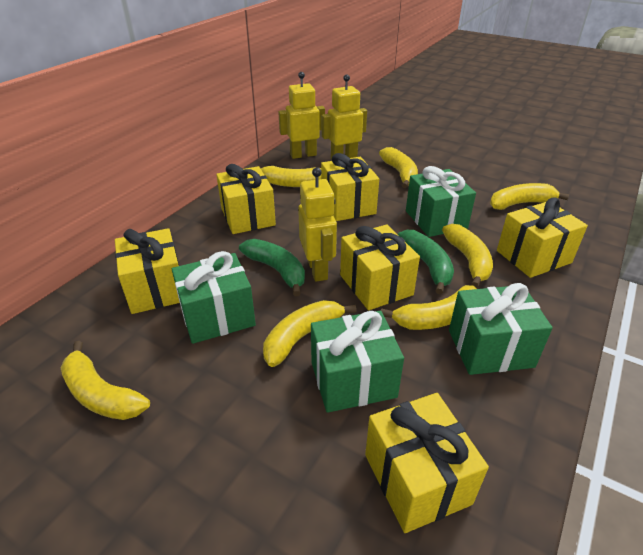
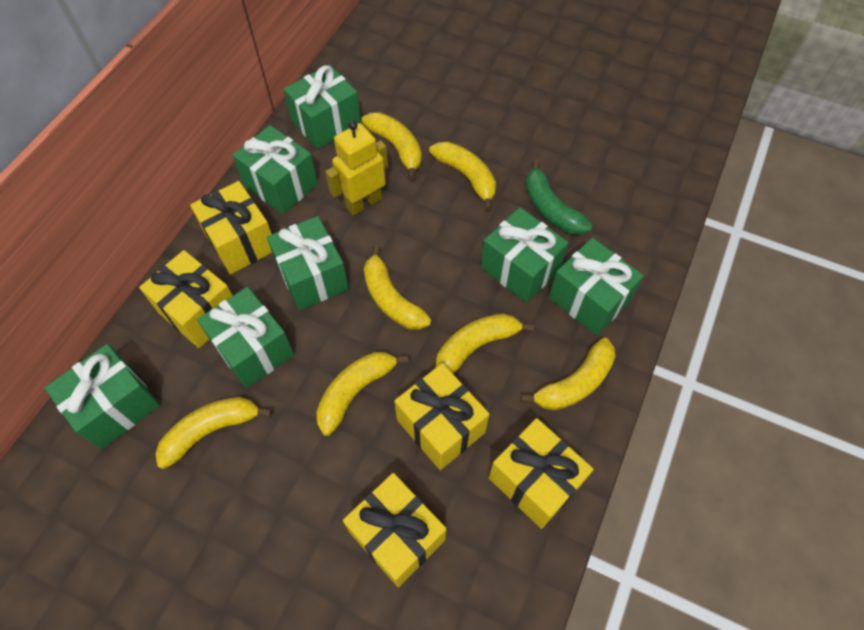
green banana: [239,239,305,296] [398,230,454,294] = 2 -> [526,160,592,235] = 1
green gift: [172,251,256,344] [311,311,404,413] [406,166,476,237] [449,283,553,375] = 4 -> [45,344,160,449] [197,287,294,388] [232,125,318,214] [267,216,349,310] [284,64,361,149] [481,207,568,303] [549,238,644,336] = 7
yellow gift: [115,228,180,314] [216,164,276,234] [321,153,379,221] [340,224,420,310] [365,393,489,533] [497,197,588,278] = 6 -> [139,250,233,348] [190,181,272,274] [343,473,446,587] [394,363,489,470] [489,418,594,529] = 5
yellow robot: [278,72,325,159] [298,167,337,282] [322,74,367,160] = 3 -> [325,120,388,216] = 1

